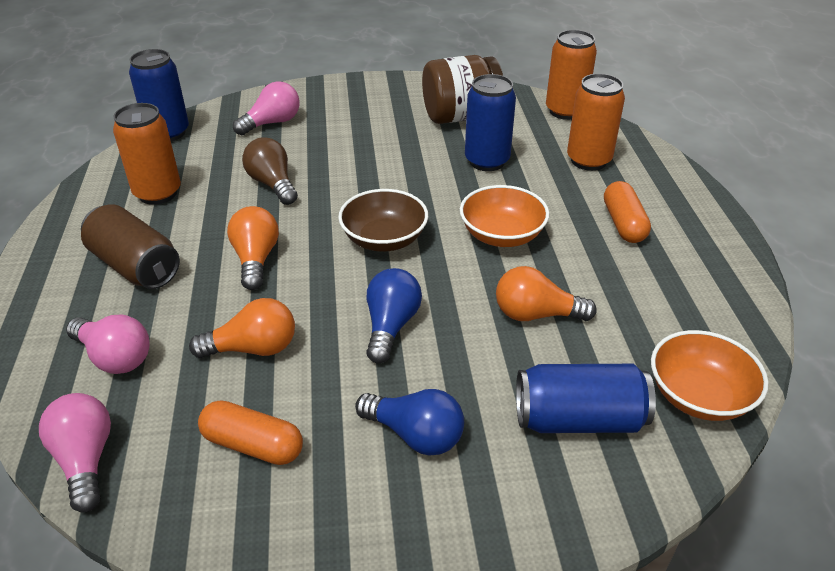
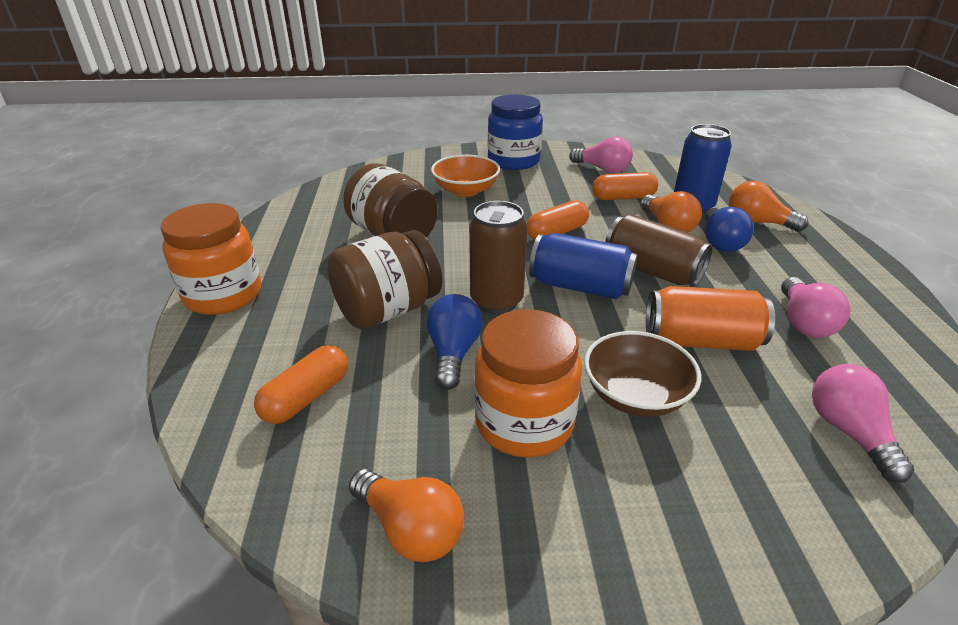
blue can: [129,49,189,141] [465,74,516,171] [516,364,656,433] = 3 -> [529,233,638,299] [674,124,732,215] = 2
blue jar: none = 0 -> [488,94,543,170] = 1
brown can: [81,204,180,289] = 1 -> [469,201,528,314] [605,214,713,286] = 2
brown jar: [422,55,503,124] = 1 -> [327,230,442,329] [343,163,438,237] = 2
brown light bulb: [242,137,298,205] = 1 -> none = 0
orange bowl: [460,185,549,247] [651,330,768,421] = 2 -> [431,155,500,197] = 1
orange can: [113,103,181,205] [546,30,597,120] [567,74,625,171] = 3 -> [646,286,775,351] = 1
orange capsule: [198,400,303,465] [604,181,651,243] = 2 -> [254,345,348,424] [527,200,589,240] [592,172,658,200] = 3
orange jar: none = 0 -> [161,203,261,315] [474,309,582,457] = 2

